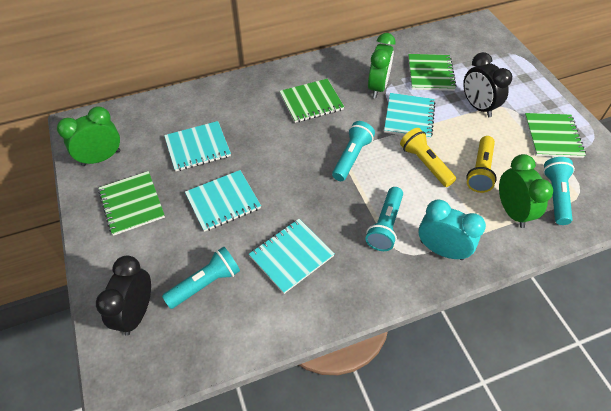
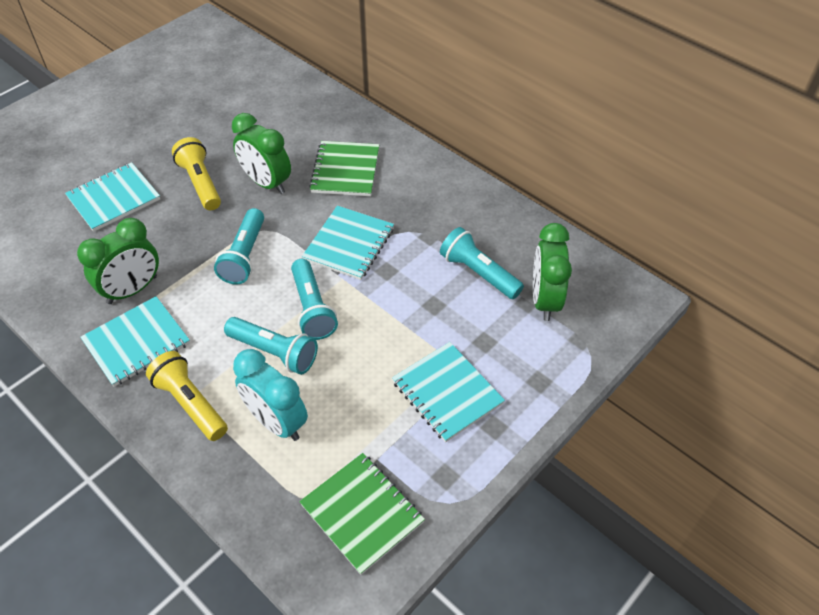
black clock: [96,255,151,336] [463,52,512,117] = 2 -> none = 0
green notebook: [98,171,165,236] [280,79,344,123] [408,54,457,91] [524,113,586,158] = 4 -> [299,453,425,575] [309,141,379,196] = 2

